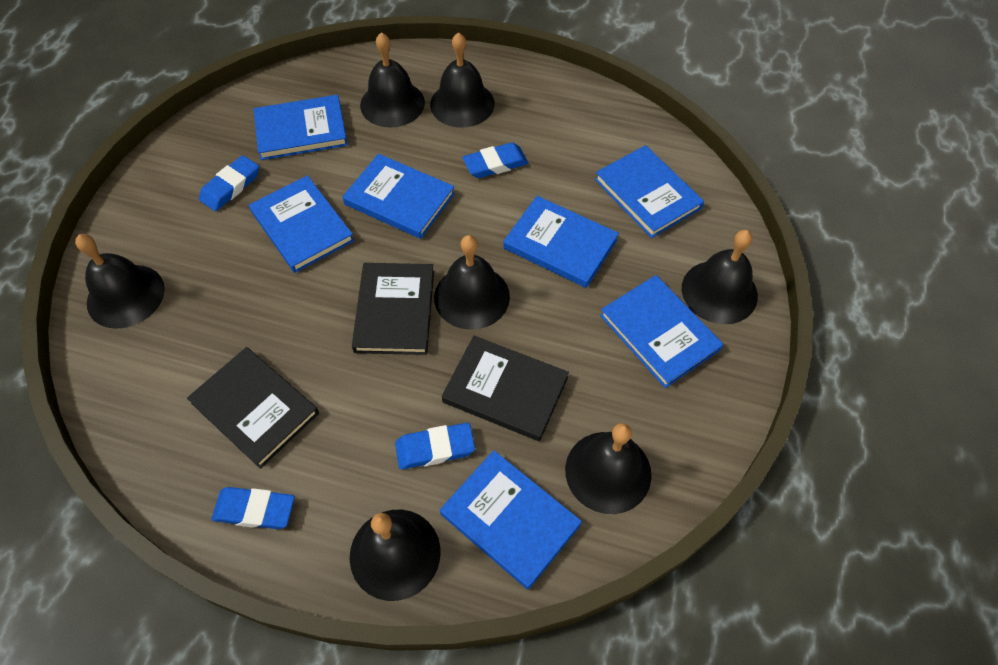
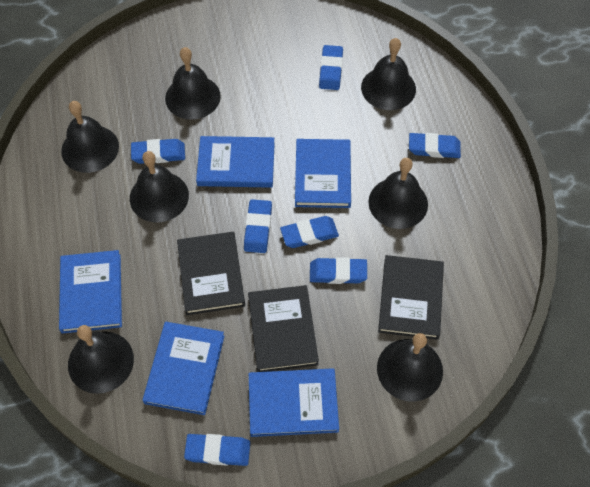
blue book: [249,175,354,273] [254,95,348,160] [342,154,455,239] [440,450,582,590] [503,196,619,288] [595,145,704,238] [600,275,723,388] = 7 -> [59,250,122,334] [143,322,224,415] [196,136,275,188] [249,368,339,437] [295,139,351,208] = 5
blue eraser: [199,155,259,211] [211,487,295,529] [395,423,475,470] [463,142,528,178] = 4 -> [131,139,185,164] [184,434,250,466] [244,199,272,253] [280,216,339,248] [310,257,367,284] [319,45,343,90] [409,133,461,158] = 7

